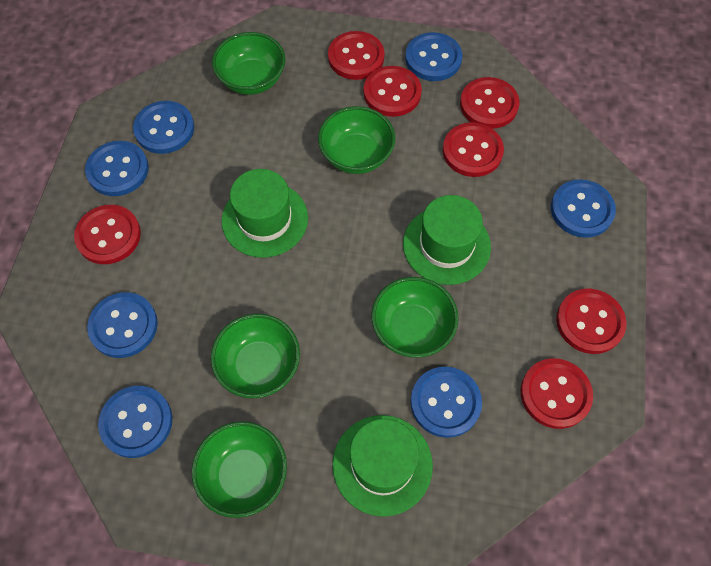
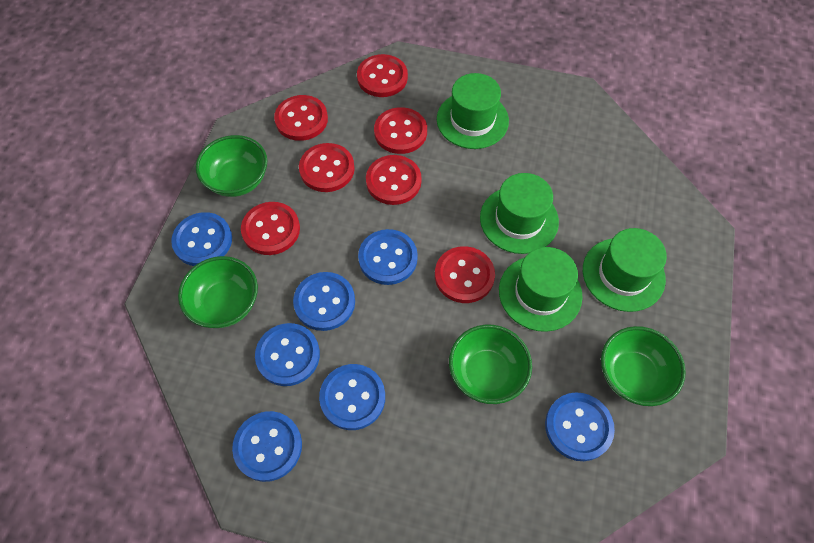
green bowl: [192,421,287,518] [211,314,300,398] [212,32,286,95] [318,106,395,174] [371,277,459,358] = 5 -> [178,256,258,328] [196,135,267,197] [449,324,532,404] [601,326,686,406] = 4
green hat: [222,169,308,258] [332,415,433,517] [403,195,491,285] = 3 -> [437,73,509,149] [480,173,559,254] [499,247,583,332] [583,228,667,312] = 4

